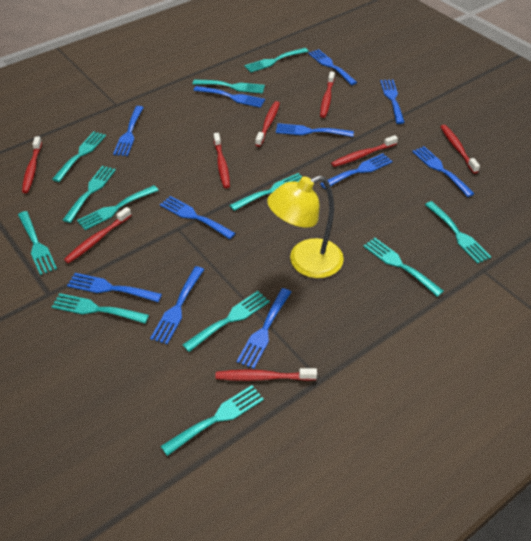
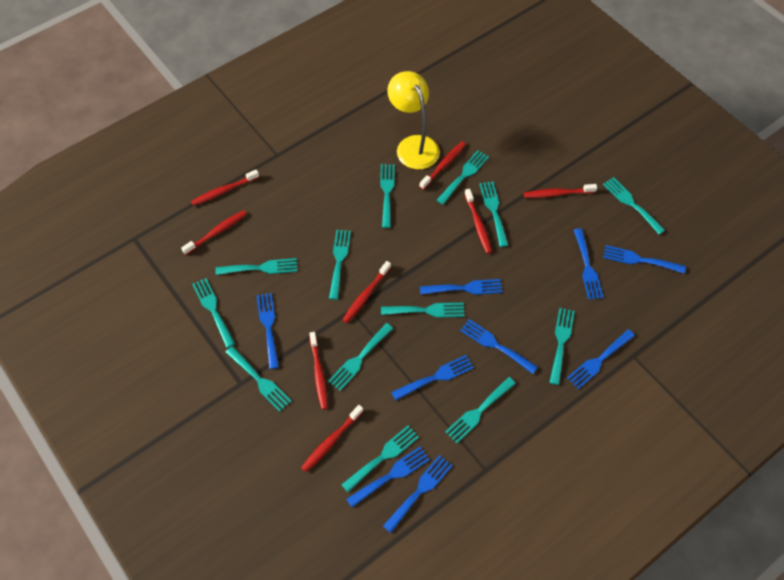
blue fork: [67,273,162,302] [113,106,144,156] [150,266,204,344] [160,196,236,239] [194,86,265,108] [236,288,291,369] [276,123,354,137] [308,49,357,85] [320,153,393,189] [380,80,405,124] [412,146,475,197] = 11 -> [256,293,279,369] [346,446,430,507] [383,455,453,533] [391,355,474,401] [420,279,503,295] [460,319,538,374] [567,329,635,389] [574,228,604,300] [603,245,686,274] = 9
turquoise fork: [18,211,57,275] [52,132,106,182] [52,293,149,324] [63,166,116,223] [77,185,159,230] [161,385,264,456] [183,291,270,352] [193,79,265,93] [229,173,302,211] [244,48,309,73] [363,238,444,297] [425,201,491,264] = 12 -> [192,278,235,348] [215,258,297,275] [225,346,292,412] [328,323,394,391] [329,230,351,300] [341,425,419,492] [380,164,395,228] [381,303,464,317] [437,150,489,205] [445,377,516,443] [480,181,508,247] [549,308,575,385] [603,177,665,234] = 13

